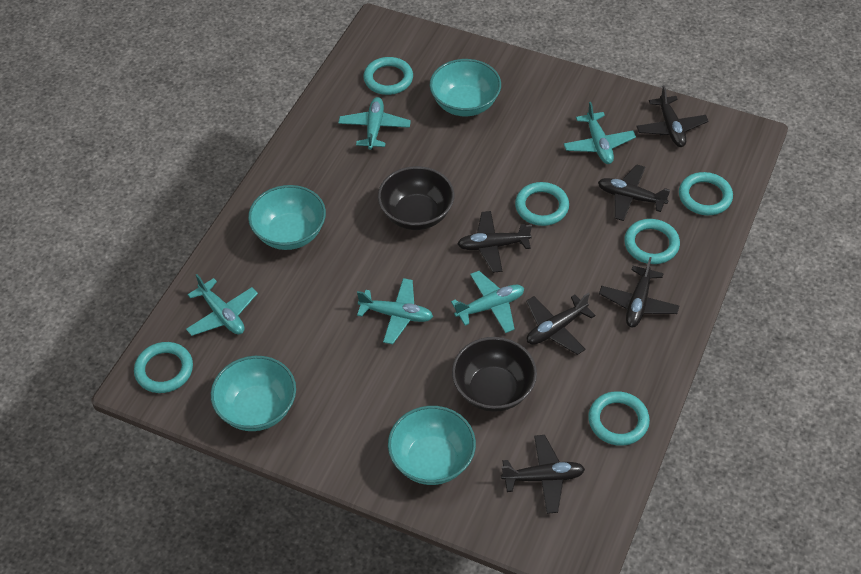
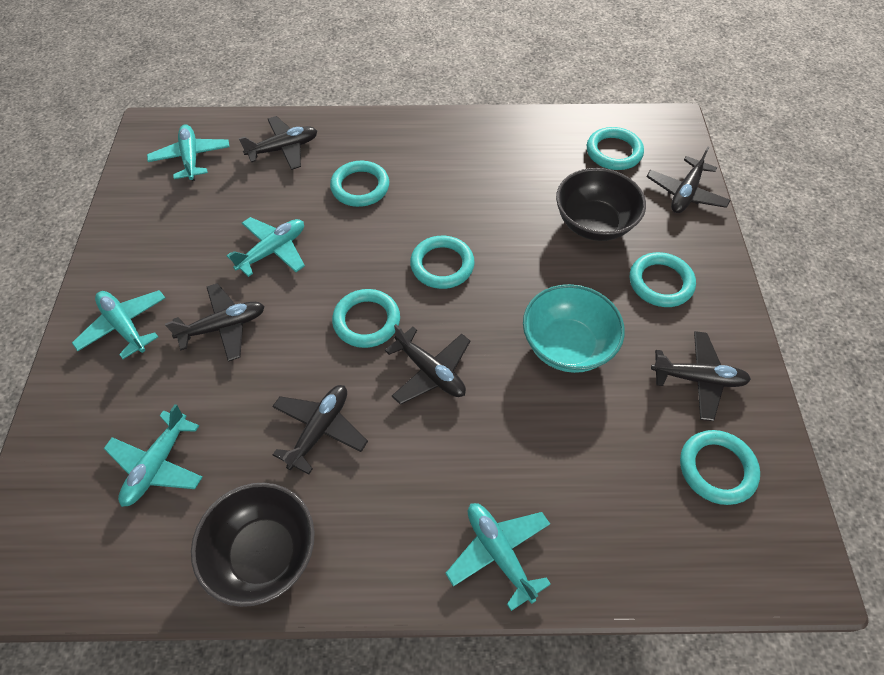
turquoise bowl: [211,356,296,431] [248,185,326,250] [388,406,476,485] [430,59,501,116] = 4 -> [523,284,625,373] = 1

